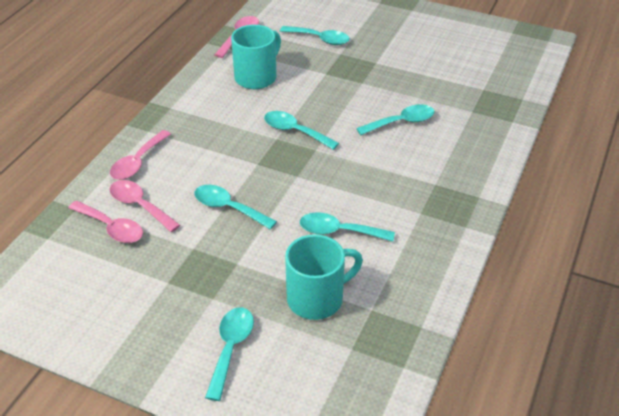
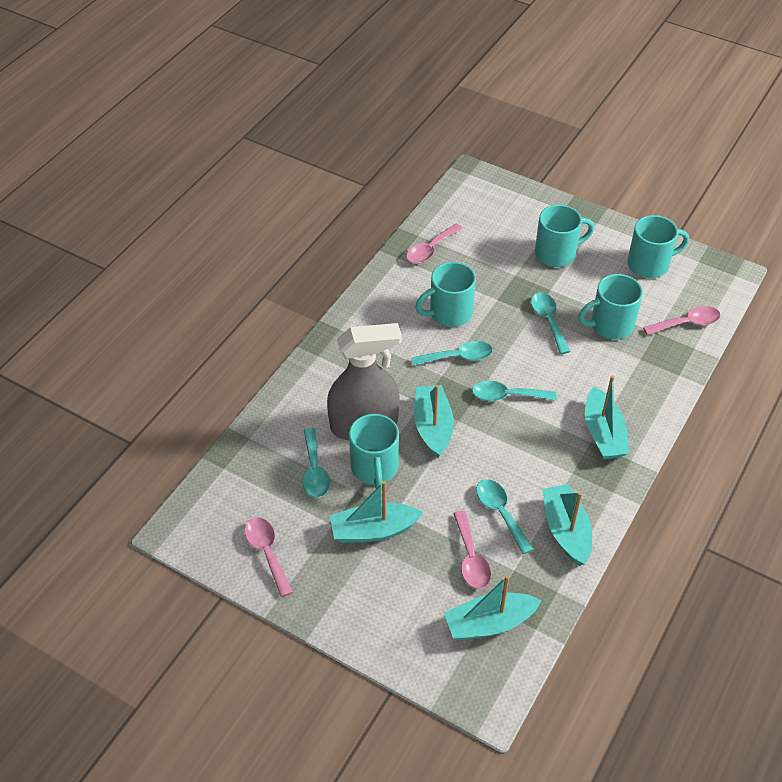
grey spray bottle: none = 0 -> [327,323,402,440] = 1
turquoise boat: none = 0 -> [330,481,424,543] [414,385,454,458] [444,575,542,640] [542,484,592,566] [585,376,629,459] = 5
turquoise mug: [231,25,281,89] [285,234,363,320] = 2 -> [349,414,399,490] [415,262,476,327] [535,205,594,267] [578,274,643,339] [627,215,689,278] = 5
turquoise spoon: [194,185,277,230] [205,307,254,401] [264,111,339,150] [280,26,350,45] [300,212,395,242] [356,104,435,135] = 6 -> [302,428,330,498] [411,341,493,366] [472,381,556,401] [476,479,534,554] [531,292,571,354] = 5

